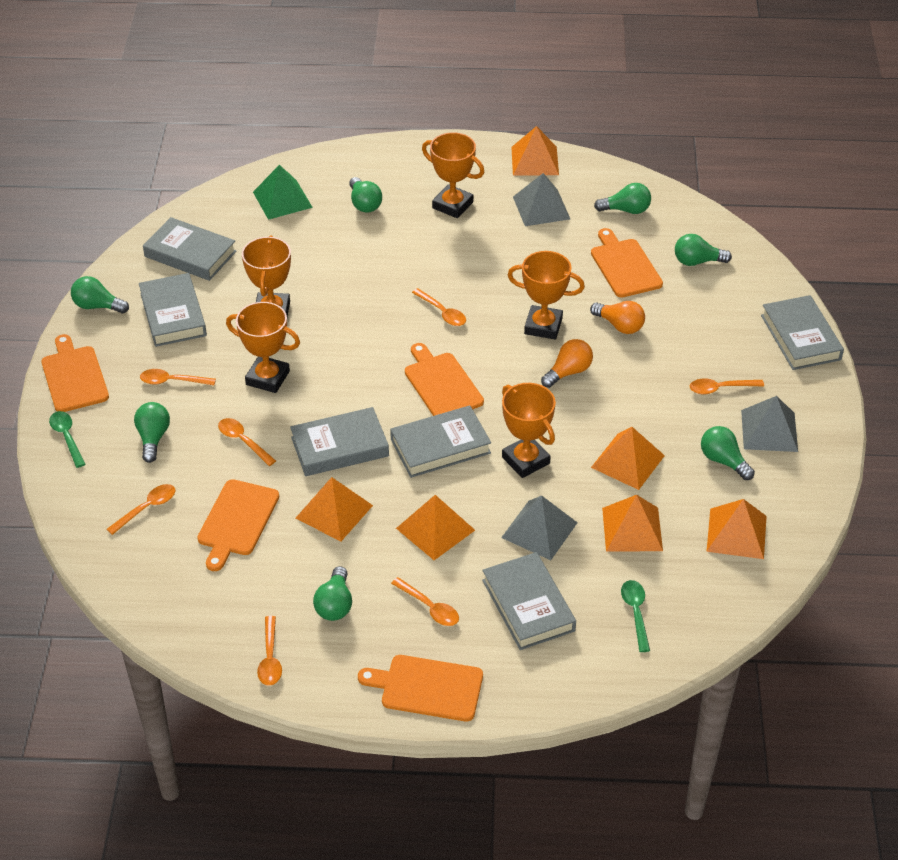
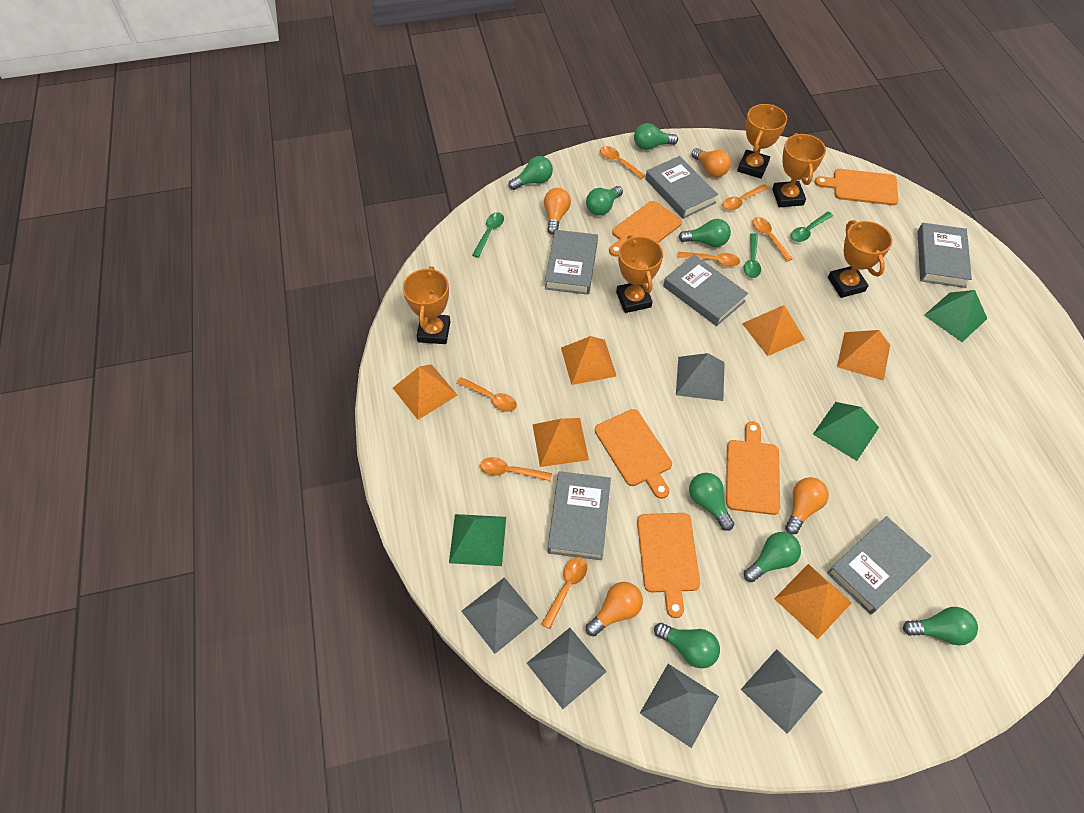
green light bulb: [71,276,129,314] [134,402,170,463] [313,566,352,621] [349,177,382,213] [594,183,651,214] [675,234,732,266] [701,426,755,480] = 7 -> [508,156,553,190] [586,186,623,216] [634,123,678,150] [654,623,720,669] [679,219,731,247] [689,473,734,531] [744,532,801,582] [903,607,978,645] = 8
green pyramid: [253,165,313,220] = 1 -> [449,514,506,566] [813,402,879,461] [924,290,987,342] = 3
green spoon: [49,411,86,468] [621,580,650,652] = 2 -> [472,212,504,258] [743,233,761,278] [790,211,833,242] = 3
grey pyramid: [501,496,578,560] [513,173,570,226] [741,396,798,452] = 3 -> [461,577,538,654] [527,628,607,709] [640,664,719,748] [676,353,725,401] [741,649,823,734] = 5
orange light bulb: [541,339,593,388] [590,301,645,334] = 2 -> [544,188,571,235] [586,582,643,636] [691,148,731,177] [785,477,829,535] = 4

